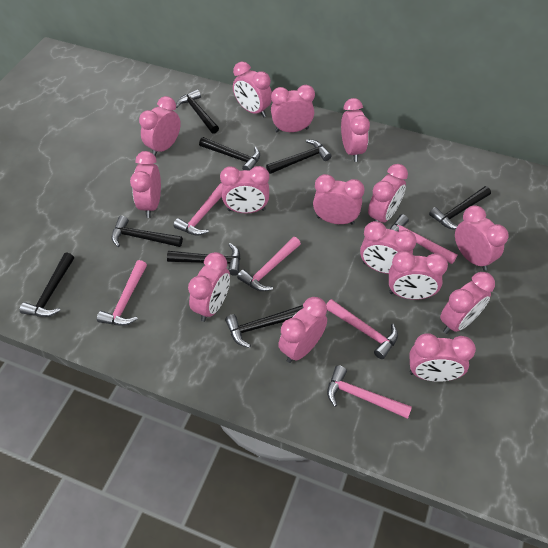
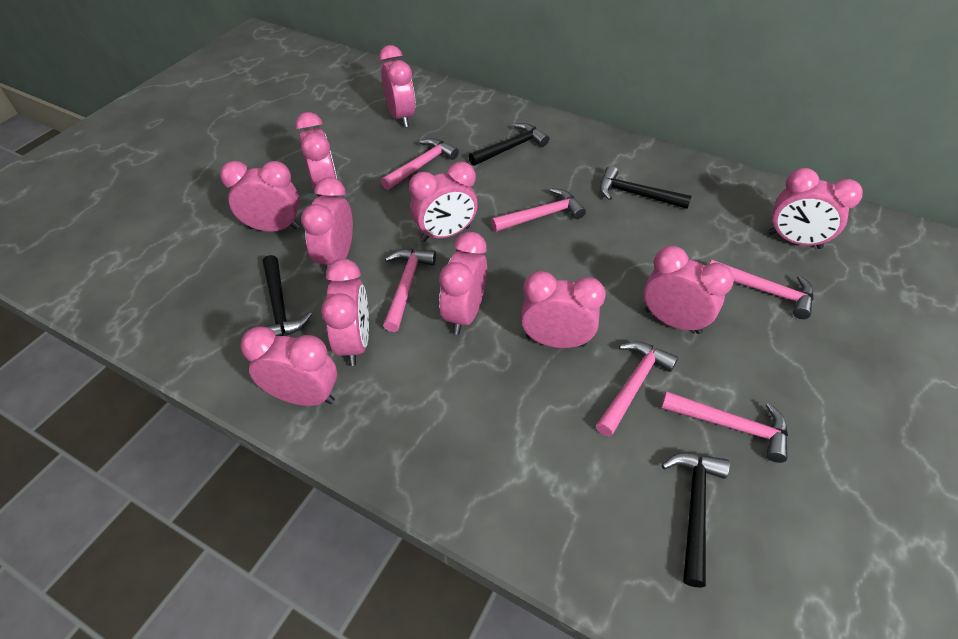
black hammer: [20,252,74,317] [112,216,183,247] [167,243,240,276] [176,89,219,134] [199,137,260,171] [225,305,304,348] [266,140,331,174] [429,186,491,230] = 8 -> [262,255,312,336] [469,123,549,166] [600,166,692,209] [661,453,730,588] = 4
pink clock: [130,151,161,218] [139,96,181,156] [188,252,230,322] [220,166,269,213] [233,62,272,118] [271,85,315,132] [278,297,327,363] [313,174,364,225] [341,98,370,162] [360,221,417,274] [368,164,408,222] [389,251,448,300] [409,333,476,382] [440,272,495,334] [455,205,508,271] = 15 -> [220,161,300,232] [240,326,337,406] [295,112,337,196] [301,177,353,270] [321,259,369,366] [379,45,416,127] [409,162,478,241] [439,232,487,335] [521,271,606,348] [644,246,734,334] [768,168,863,249] = 11

